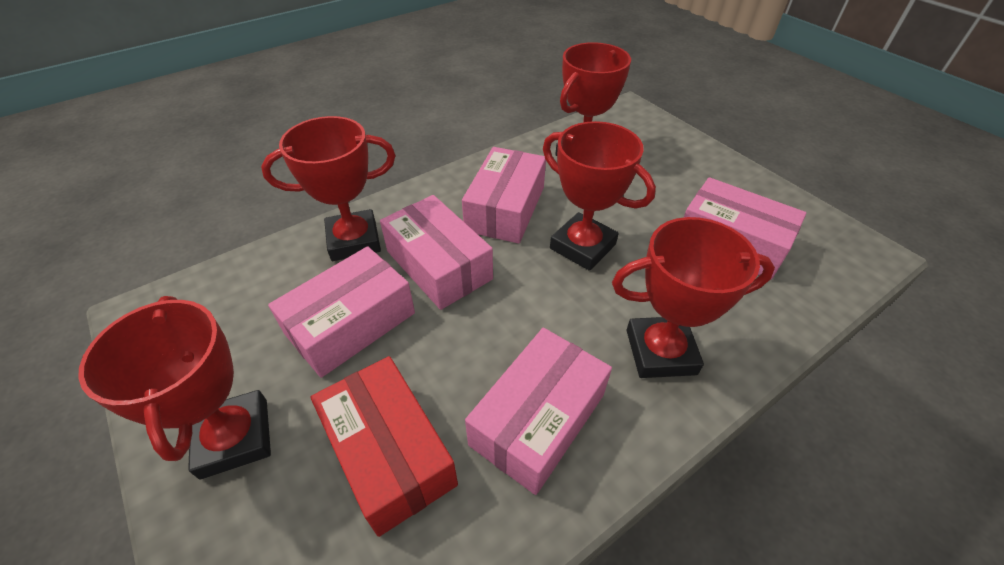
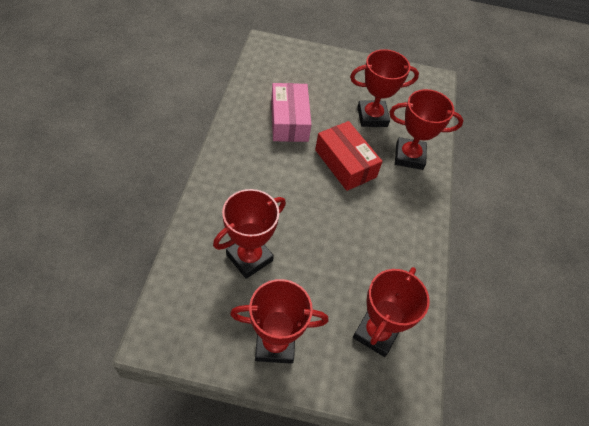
pink box: [268,246,415,378] [380,195,493,310] [462,147,546,244] [465,328,612,495] [684,177,806,280] = 5 -> [271,83,312,142] = 1

